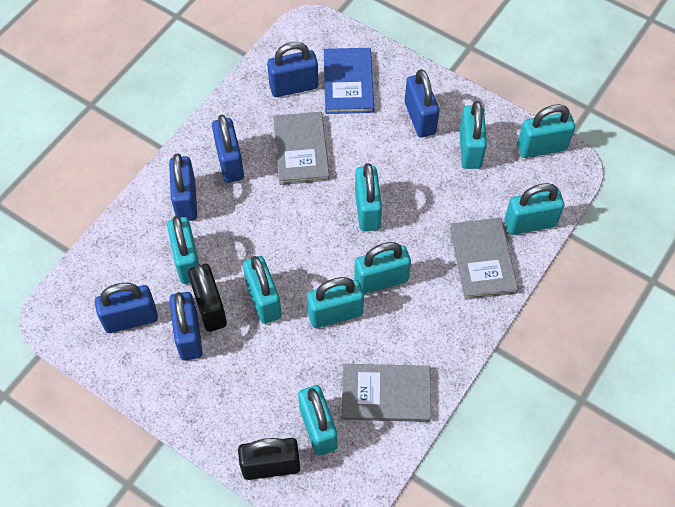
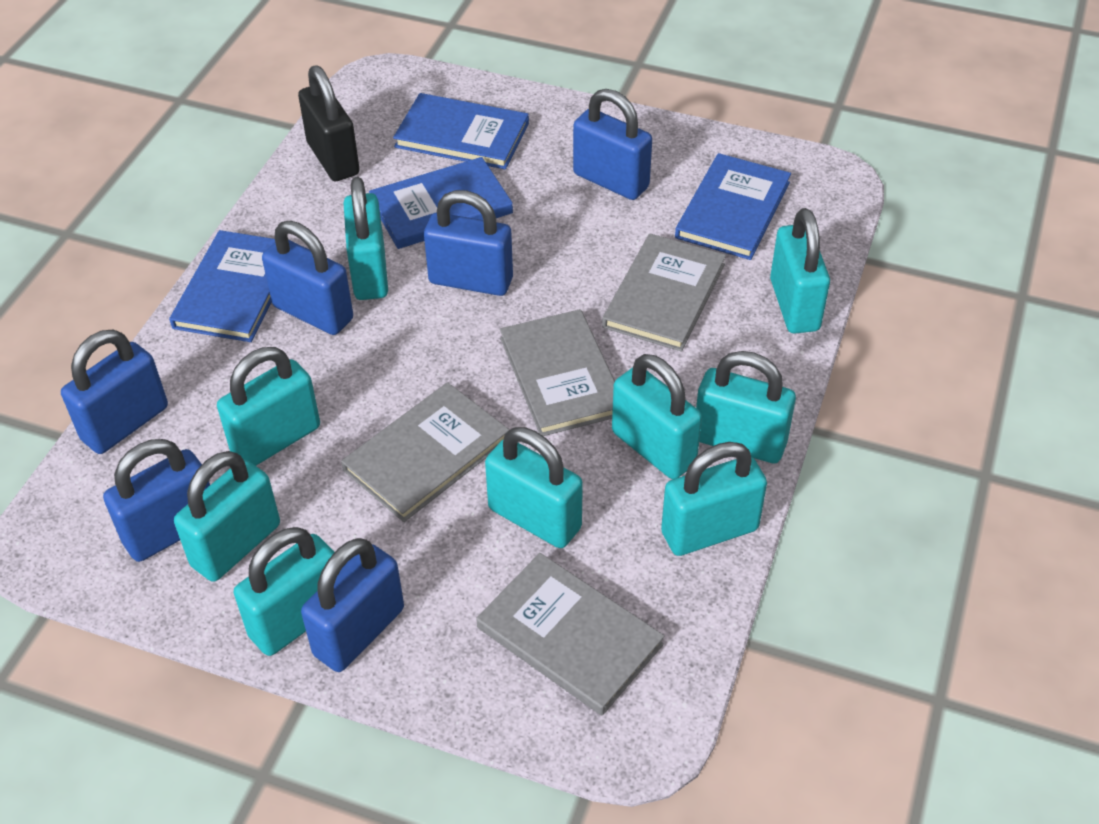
black padlock: [188,264,227,332] [238,438,300,480] = 2 -> [298,65,360,181] = 1
blue book: [324,48,374,114] = 1 -> [169,230,295,342] [369,157,513,249] [393,93,529,169] [675,153,791,260] = 4
grey book: [273,112,330,185] [342,364,431,422] [450,218,518,300] = 3 -> [341,382,509,522] [476,553,664,716] [500,309,615,436] [602,233,726,351] = 4

